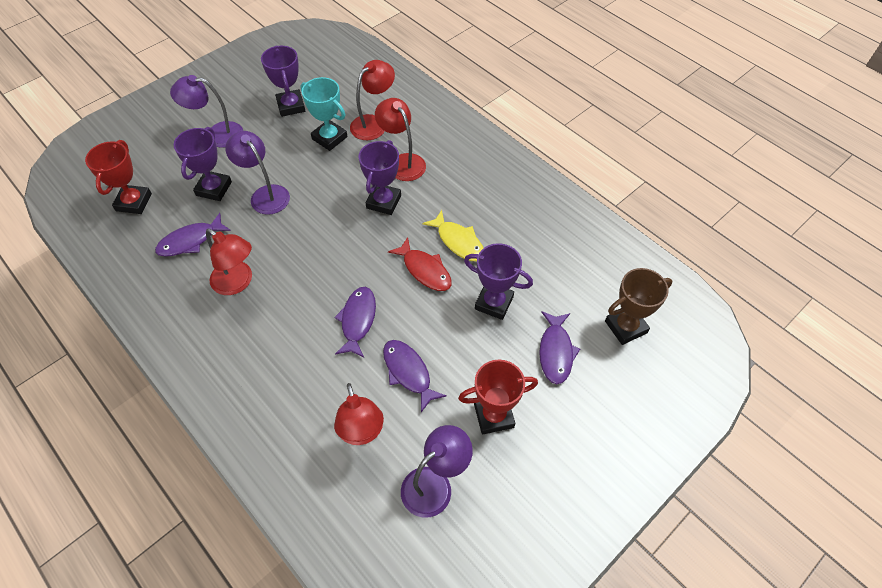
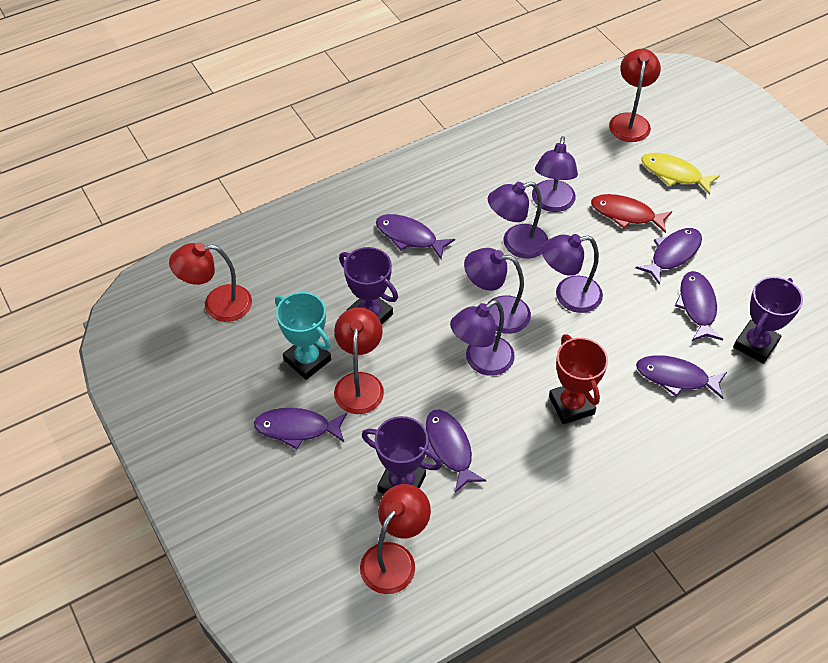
brown trophy: [605,268,672,345] = 1 -> none = 0
purple fish: [155,213,231,257] [334,287,376,358] [383,340,447,412] [539,311,580,384] = 4 -> [254,408,347,450] [376,214,455,260] [426,409,487,493] [636,228,702,285] [636,355,727,399] [675,271,723,341] = 6
purple lamp: [170,75,243,148] [225,131,290,215] [401,425,473,518] = 3 -> [450,300,515,376] [464,248,531,334] [488,182,548,258] [532,136,578,212] [541,234,603,313] = 5
purple trophy: [174,127,232,201] [261,46,305,117] [358,140,401,215] [464,243,533,320] = 4 -> [339,247,398,324] [362,416,442,494] [733,277,803,364] = 3
red trophy: [85,140,152,214] [458,360,538,434] = 2 -> [549,334,608,424] = 1

